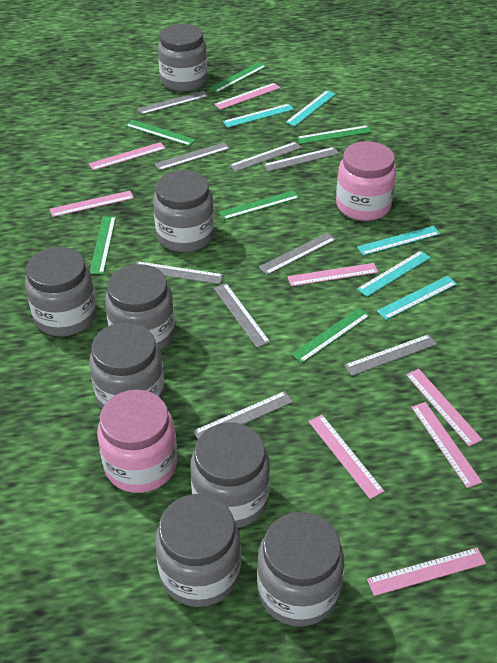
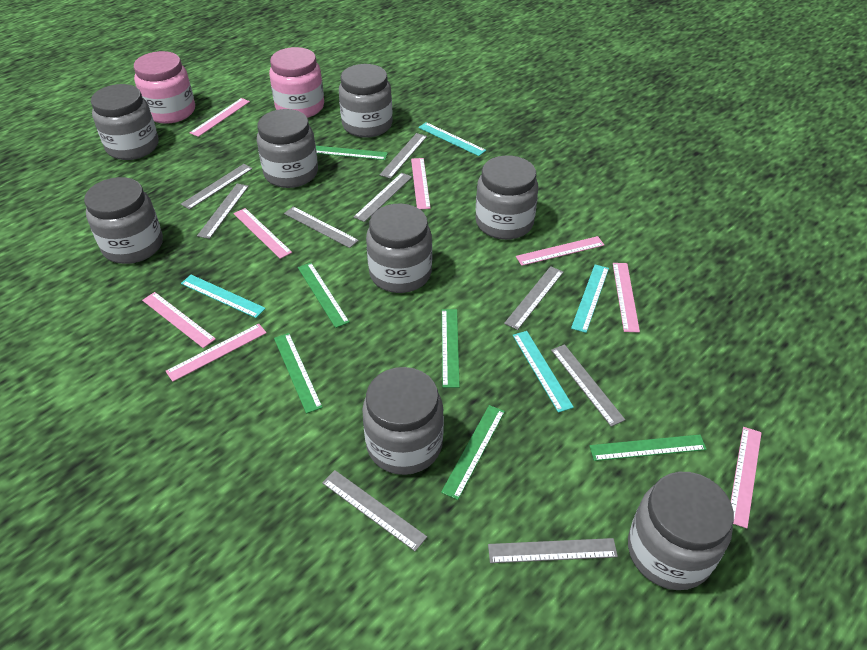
turquoise ruler: [223,104,294,128] [286,90,336,126] [357,226,440,256] [357,250,431,297] [377,276,457,320] = 5 -> [181,275,266,318] [418,122,486,156] [513,331,574,413] [571,265,609,333] = 4

